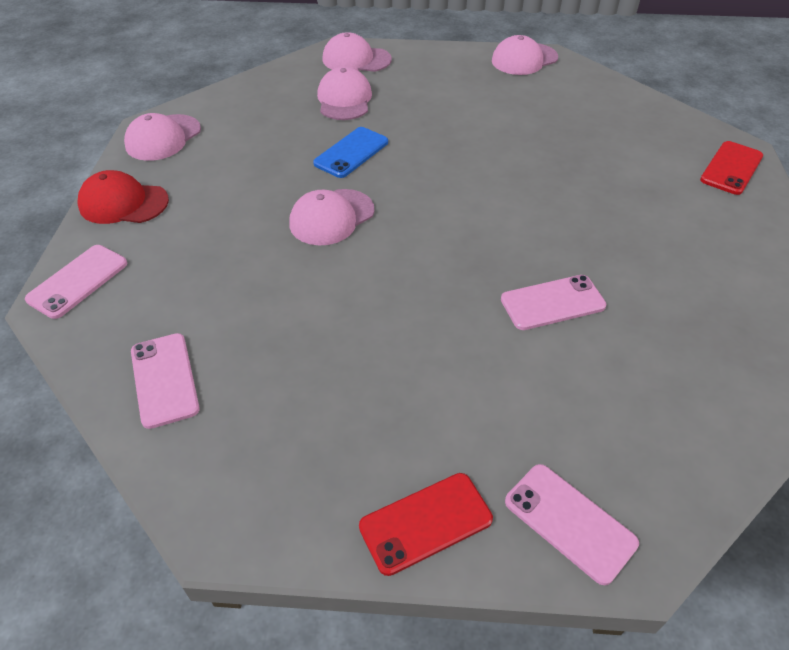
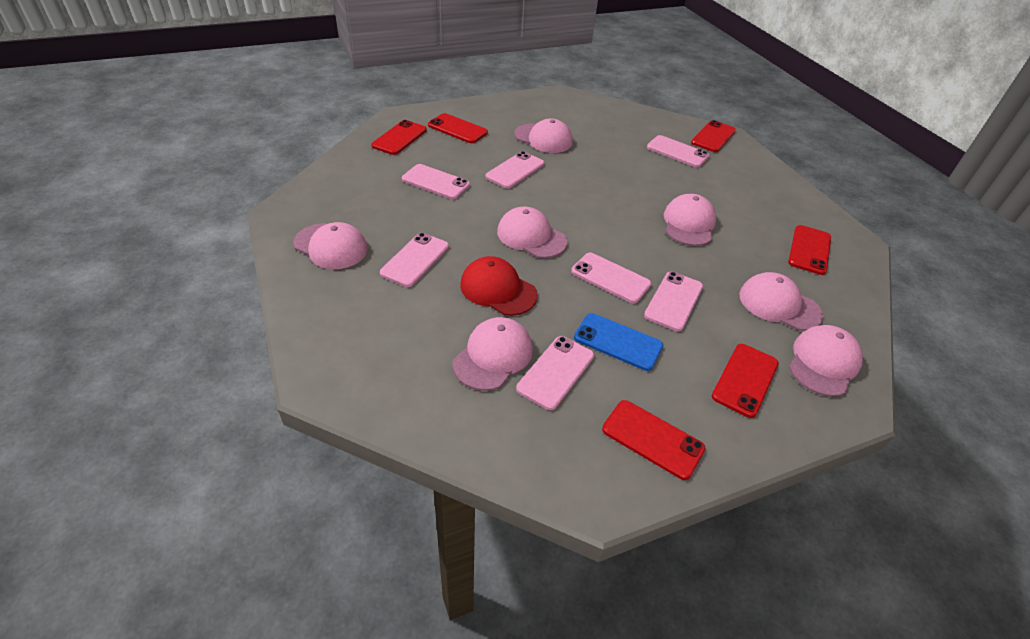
pink cap: [124,113,201,161] [289,189,374,245] [317,67,372,120] [322,32,392,72] [492,35,558,75] = 5 -> [293,222,368,269] [453,317,533,391] [497,207,567,258] [514,119,573,153] [664,194,716,246] [739,272,823,331] [789,325,863,396] = 7
pink phone: [25,245,127,319] [131,333,200,429] [501,275,606,330] [505,464,639,585] = 4 -> [380,233,449,287] [402,164,470,199] [485,151,544,189] [516,336,594,410] [571,253,652,303] [644,272,703,331] [647,135,709,168] = 7
red phone: [359,473,493,576] [700,141,763,195] = 2 -> [371,120,427,155] [428,113,488,143] [602,400,706,480] [691,120,736,152] [712,344,779,418] [788,225,831,275] = 6

